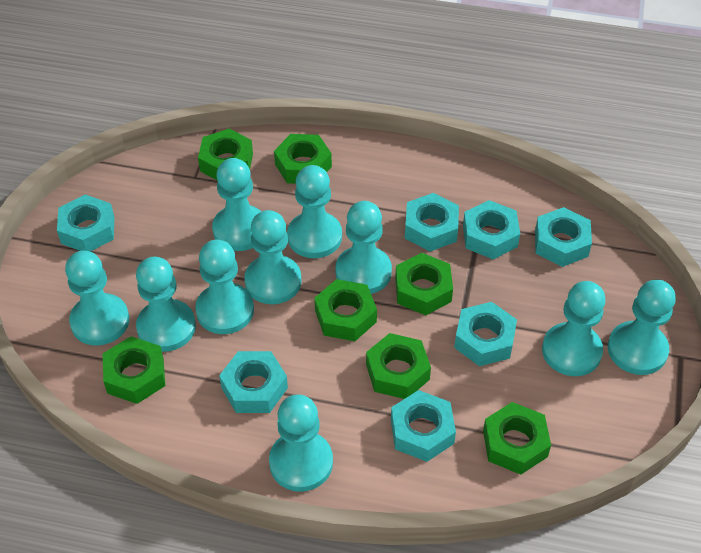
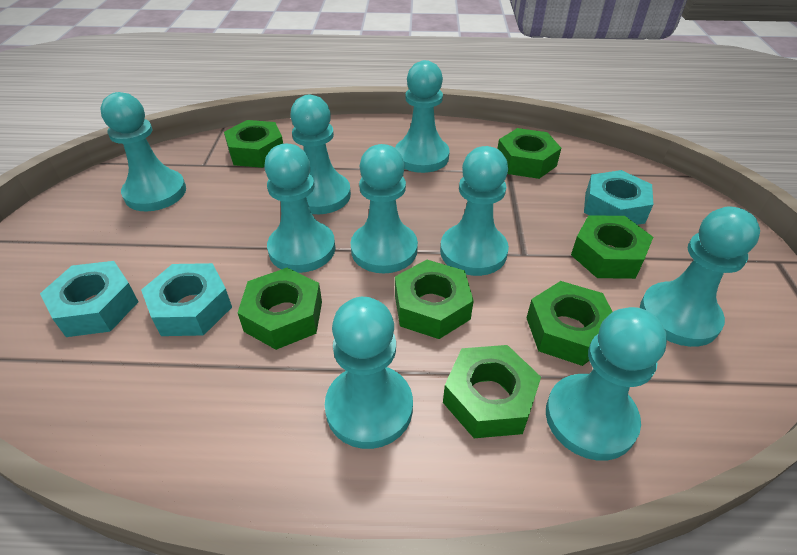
turquoise nut: [57,194,114,252] [219,351,288,413] [391,390,456,462] [405,193,459,252] [454,302,517,366] [463,200,520,260] [535,207,592,267] = 7 -> [40,261,139,337] [141,263,232,336] [584,170,653,225] = 3
turquoise pawn: [65,251,129,346] [136,257,196,352] [195,240,254,334] [212,158,262,251] [244,210,302,304] [269,394,333,492] [287,165,342,258] [335,201,392,294] [542,281,606,376] [608,280,676,375] = 10 -> [101,92,186,211] [264,144,335,273] [290,95,351,214] [325,297,413,449] [350,144,418,273] [395,60,450,173] [440,146,509,276] [546,307,667,461] [640,207,760,347] = 9

